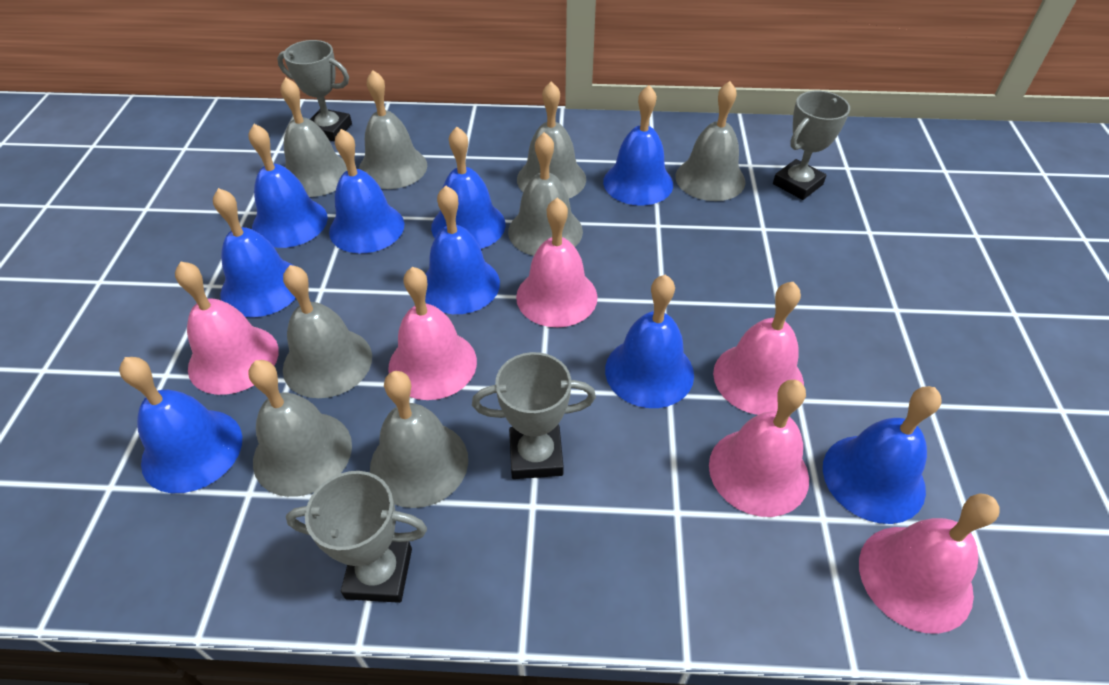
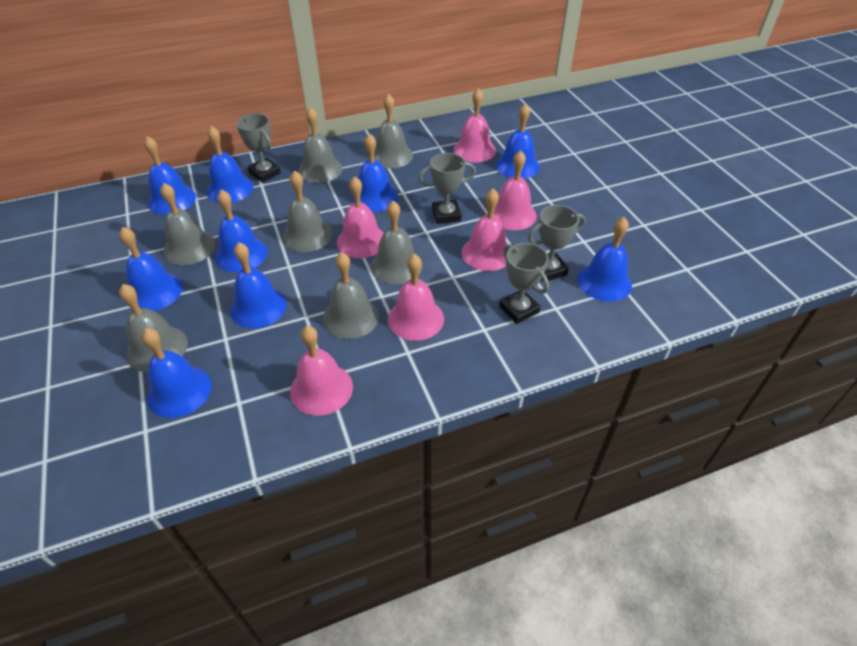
grey bell: [249,360,352,497] [280,77,347,197] [283,265,372,398] [359,70,427,189] [370,371,468,508] [508,132,583,256] [517,81,586,198] [675,81,746,201] = 8 -> [119,284,188,372] [160,183,215,265] [282,171,332,252] [298,107,342,183] [323,252,379,339] [371,201,423,284] [374,94,413,168] = 7

